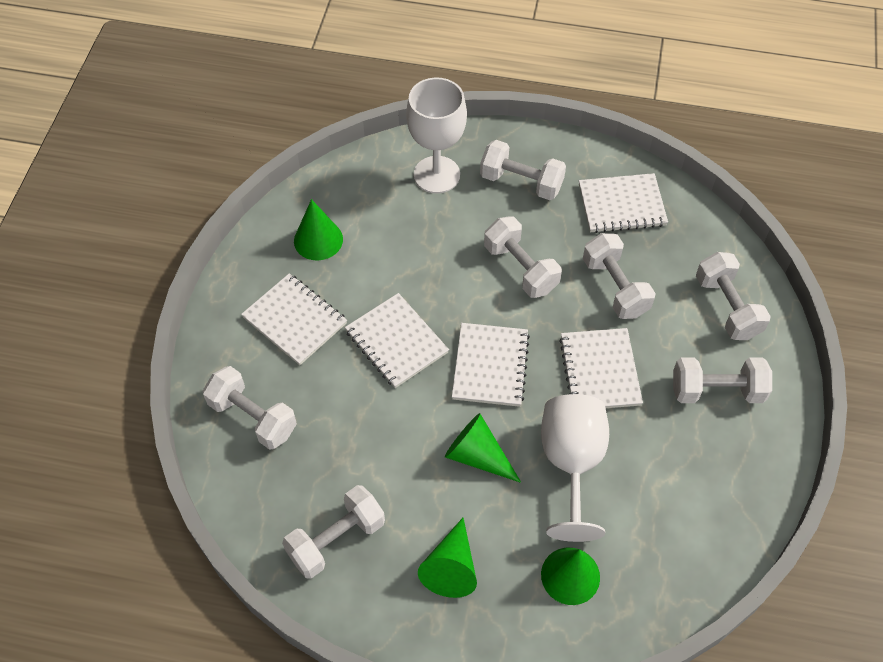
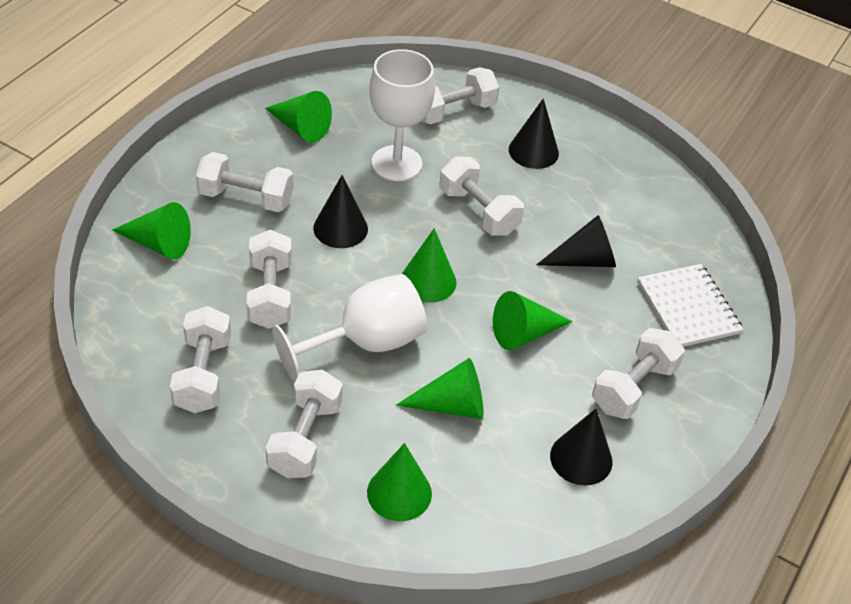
black cone: none = 0 -> [313,175,368,248] [509,98,559,169] [536,215,616,267] [550,409,613,485] = 4
green cone: [294,199,343,260] [418,518,477,598] [445,413,521,483] [541,548,600,605] = 4 -> [112,202,191,259] [265,91,332,143] [367,443,432,521] [396,358,484,419] [402,228,457,303] [493,291,573,350] = 6
white notebook: [241,273,347,365] [345,293,449,388] [452,323,530,407] [559,328,643,408] [579,173,668,233] = 5 -> [638,264,743,347] = 1

